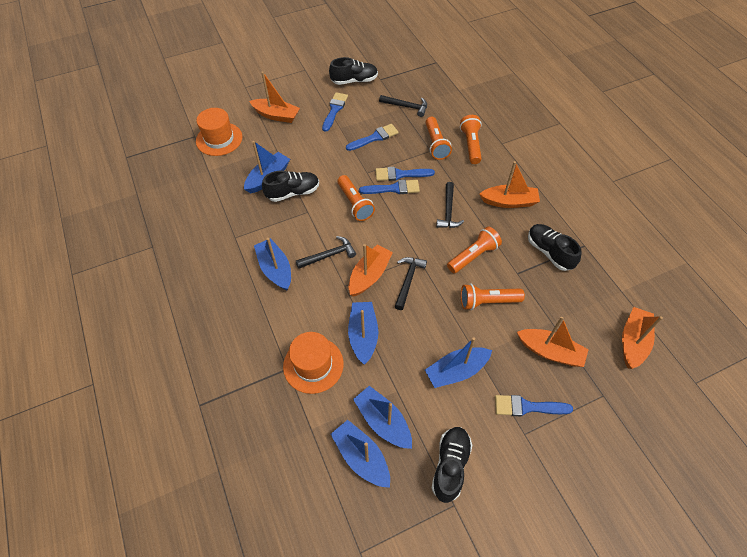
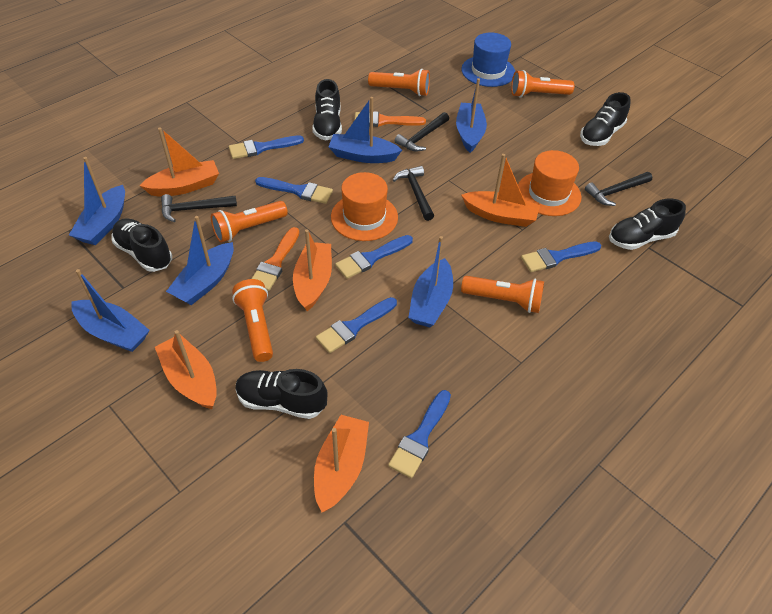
black shoe: [262,171,319,202] [329,57,378,85] [432,427,472,503] [528,224,581,271] = 4 -> [111,218,172,272] [235,369,327,419] [312,79,342,140] [580,92,631,146] [609,198,686,250] = 5
blue brush: [322,92,348,132] [346,124,399,151] [359,180,420,194] [375,167,435,181] [495,395,573,417] = 5 -> [229,135,304,159] [255,177,333,204] [316,297,397,353] [335,235,413,279] [388,390,451,478] [521,241,601,272] = 6
blue hat: none = 0 -> [461,33,515,87] = 1
orange brush: none = 0 -> [251,227,300,291] [355,111,426,127] = 2

